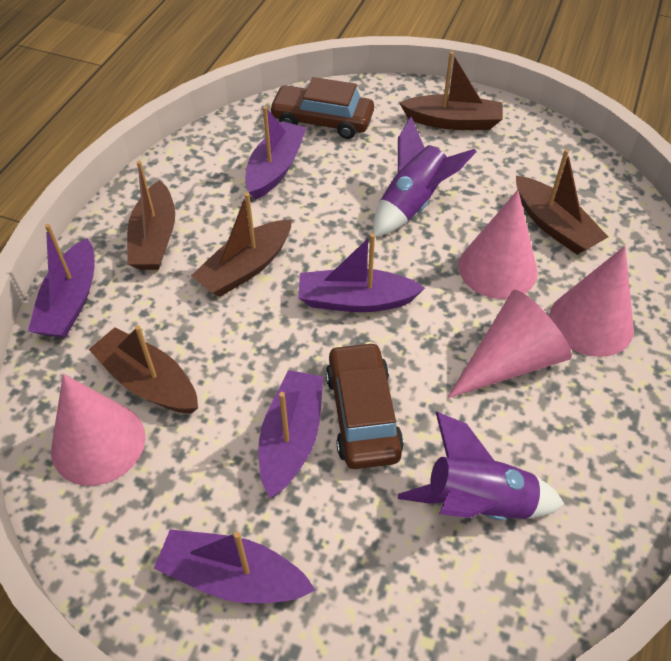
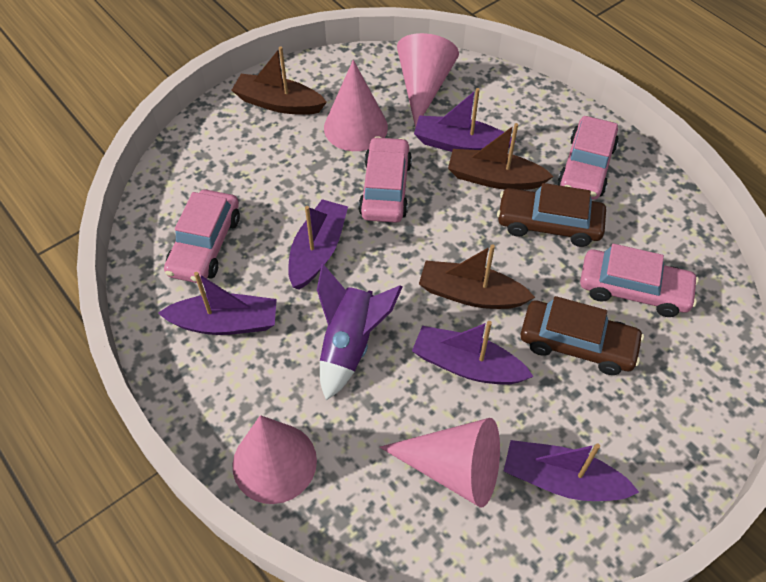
brown boat: [88,325,198,414] [127,161,175,270] [191,193,292,297] [399,51,503,130] [516,150,608,254] = 5 -> [231,46,327,115] [419,244,535,309] [448,123,554,190] = 3
pink car: none = 0 -> [164,190,240,283] [359,136,412,223] [558,116,619,200] [580,244,699,317] = 4
purple rocket: [373,117,476,237] [398,412,565,520] = 2 -> [317,264,402,400] = 1

